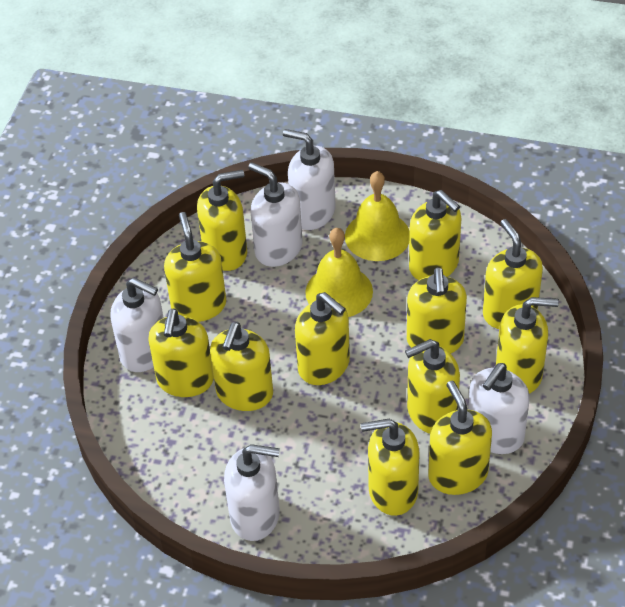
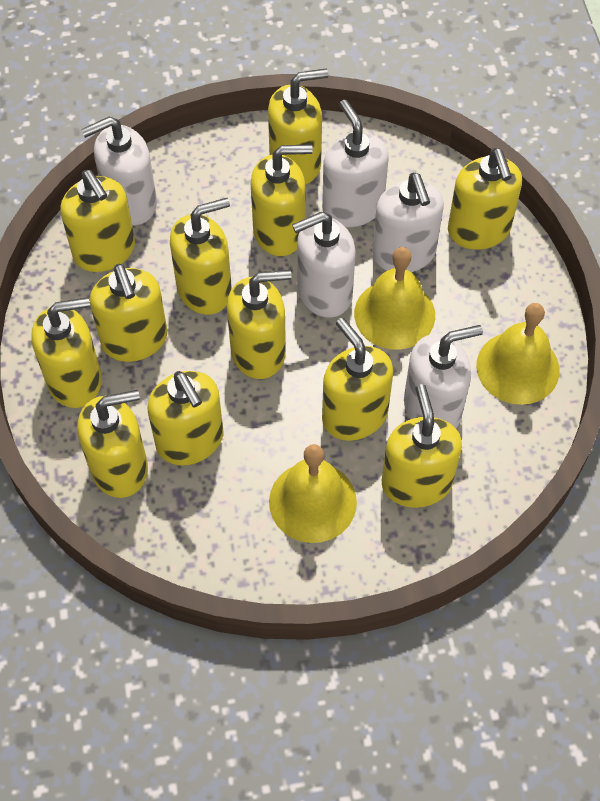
yellow bell: [305,228,373,317] [345,171,410,261] = 2 -> [269,444,357,543] [354,247,435,350] [476,303,560,405] = 3

